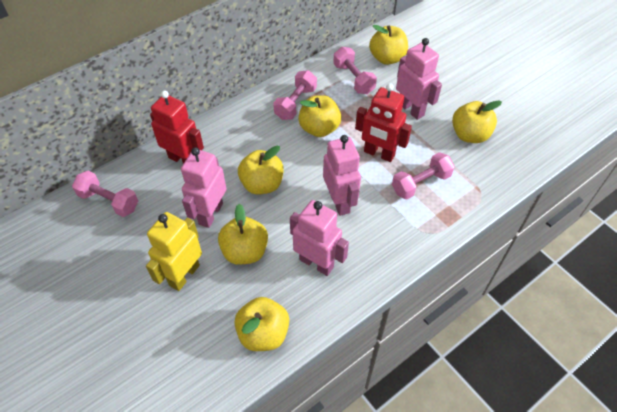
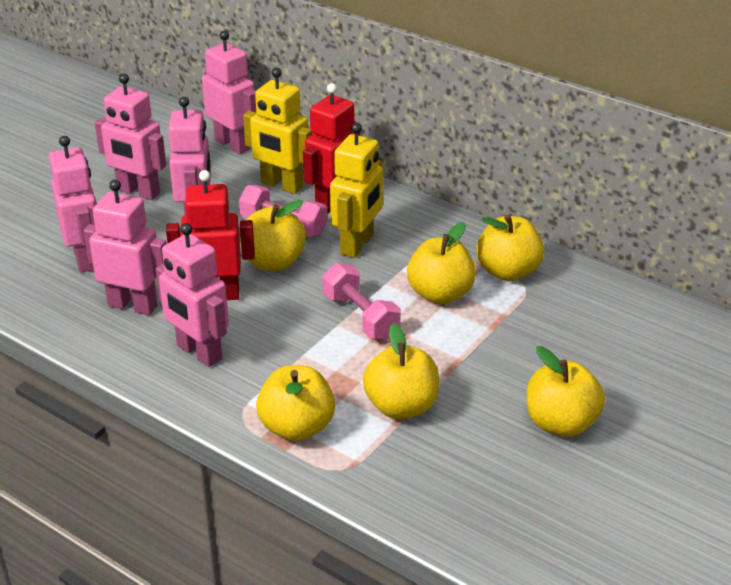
pink dumbbell: [72,171,138,217] [273,70,317,120] [333,47,377,94] [392,152,455,199] = 4 -> [239,185,327,237] [323,263,401,340] = 2
pink robot: [181,147,227,228] [290,200,349,276] [323,135,361,216] [396,38,442,120] = 4 -> [49,136,97,273] [84,180,167,315] [95,74,166,200] [156,223,229,367] [168,97,211,215] [202,31,256,154] = 6
yellow robot: [146,212,202,291] = 1 -> [243,68,312,194] [330,123,383,258] = 2

